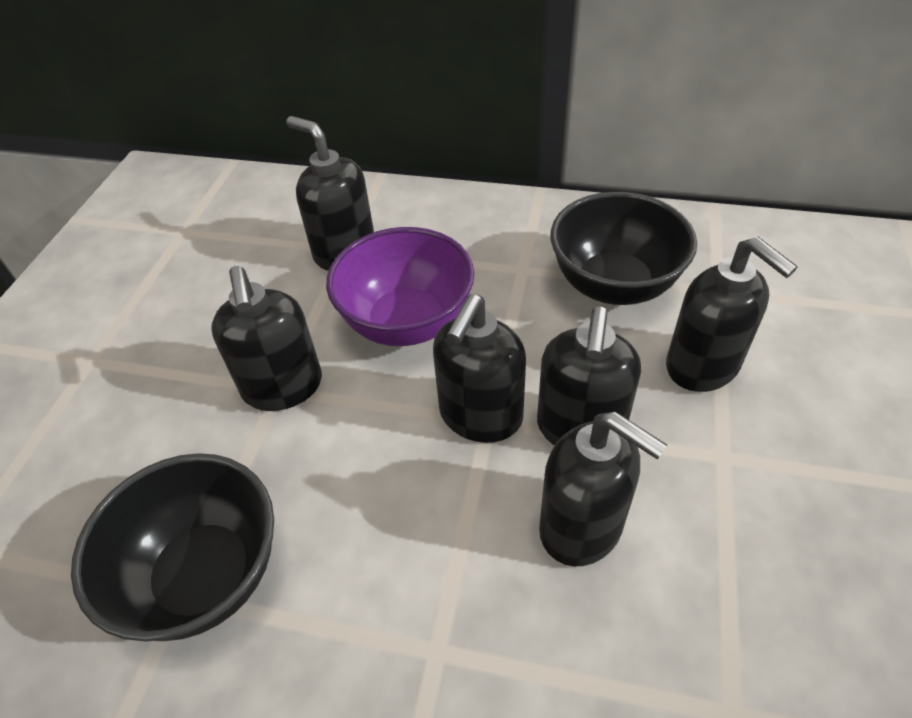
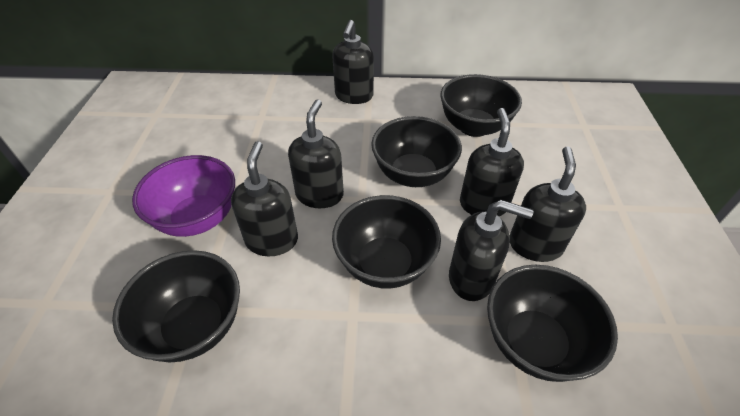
black bowl: [71,453,274,641] [551,192,697,305] = 2 -> [112,250,240,363] [332,195,441,289] [371,116,462,187] [440,74,522,137] [487,265,618,382] = 5

